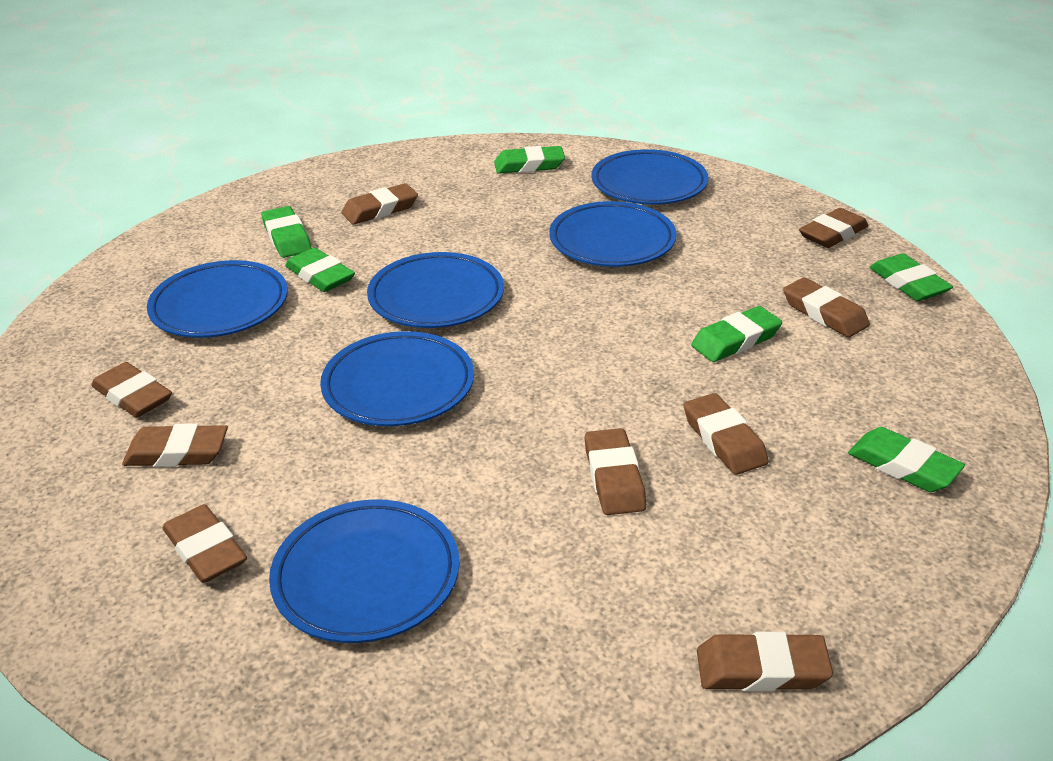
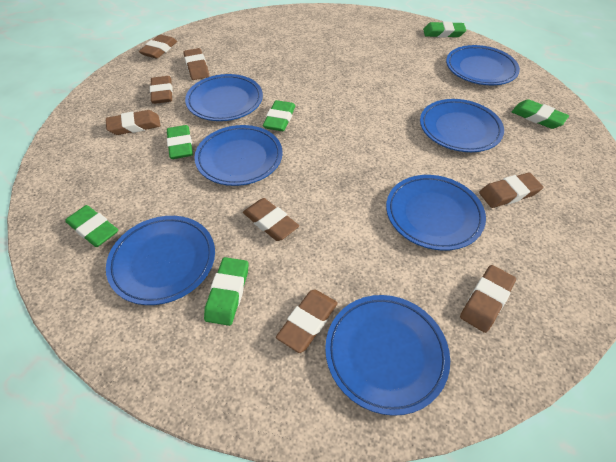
blue plate: [147,260,288,338] [269,499,460,643] [320,331,474,426] [367,252,504,328] [549,201,677,267] [591,149,708,205] = 6 -> [106,216,215,305] [185,74,263,121] [194,125,283,186] [325,295,450,416] [386,175,486,251] [420,99,504,152] [446,45,520,85] = 7
brown eraser: [91,362,172,418] [122,423,228,467] [163,504,247,583] [341,183,418,225] [585,428,646,515] [684,393,769,475] [697,632,833,692] [783,277,870,337] [799,208,868,248] = 9 -> [106,110,161,135] [139,35,177,59] [150,76,173,104] [183,48,209,80] [243,198,299,241] [276,290,338,353] [460,265,516,333] [479,173,543,208] = 8

